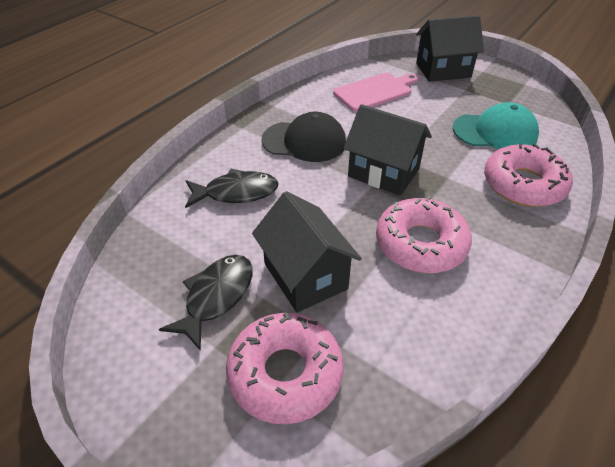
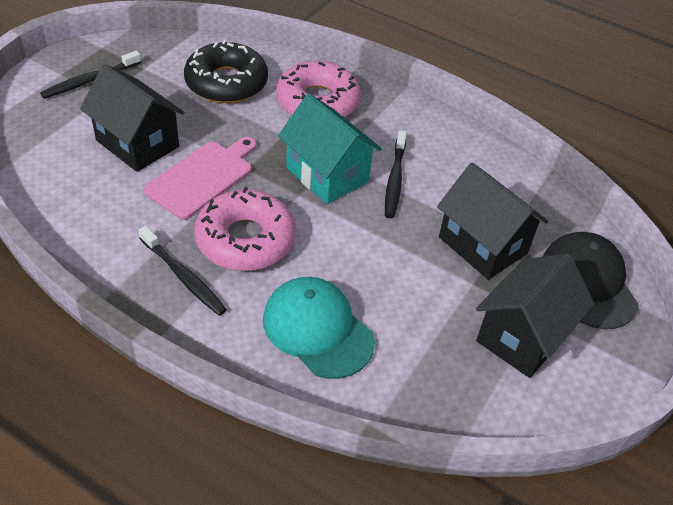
black donut: none = 0 -> [184,40,268,103] = 1
black fish: [159,255,253,351] [185,169,279,208] = 2 -> none = 0
black toothbrush: none = 0 -> [40,51,141,99] [138,226,227,316] [385,130,407,218] = 3
pink donut: [226,312,344,424] [376,196,472,273] [484,143,573,207] = 3 -> [194,187,296,271] [276,61,361,117] = 2
turquoise house: none = 0 -> [278,94,382,204] = 1

